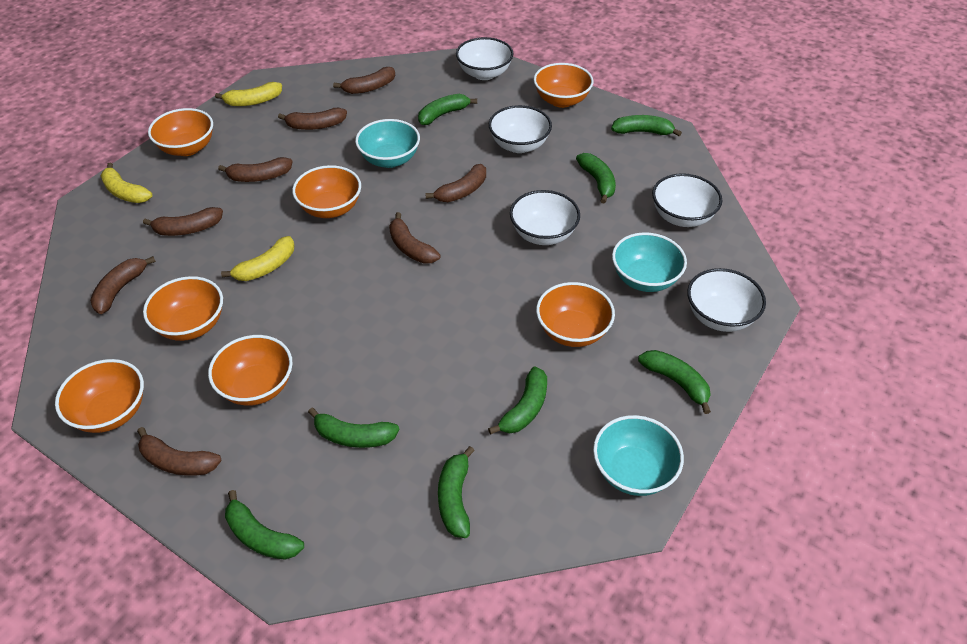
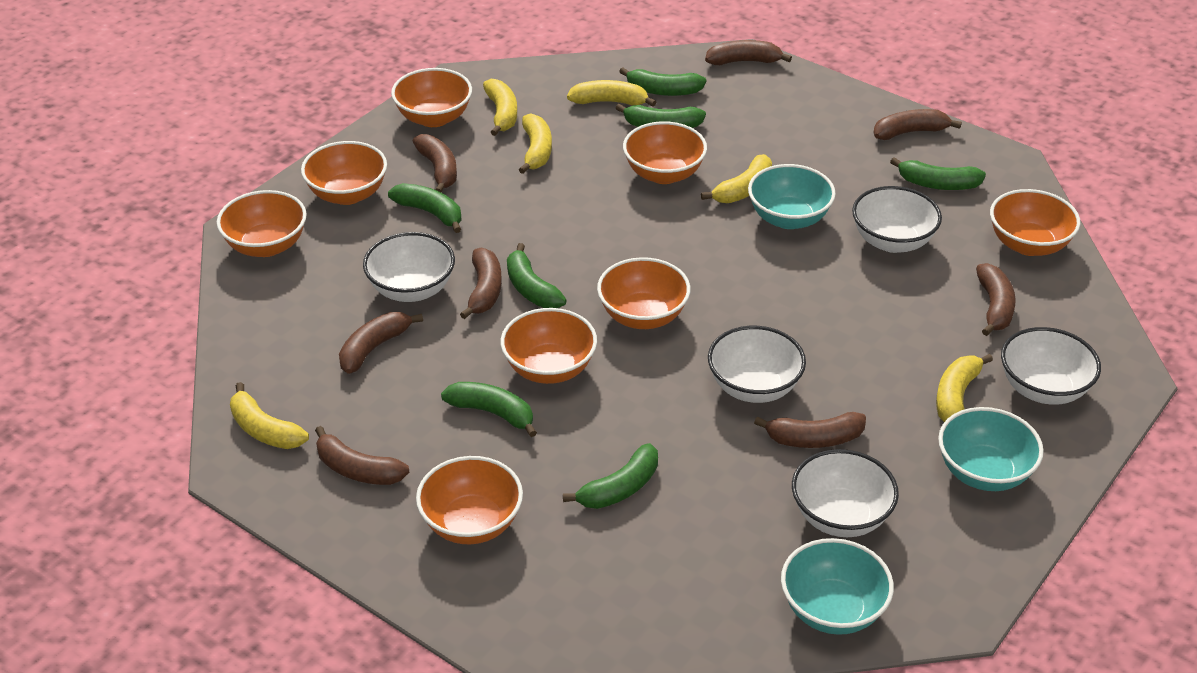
green banana: [225,490,304,560] [308,408,399,448] [418,94,477,125] [438,446,475,538] [488,367,547,435] [576,153,616,204] [611,115,682,136] [638,350,711,414] = 8 -> [388,183,462,233] [441,382,537,437] [507,243,567,308] [563,443,658,509] [616,104,706,128] [619,67,707,96] [890,157,986,190] = 7
orange bowl: [55,359,144,433] [143,276,223,341] [148,108,213,156] [208,335,293,406] [292,165,361,218] [534,63,593,108] [536,282,615,347] = 7 -> [217,190,307,257] [301,141,387,205] [391,68,472,127] [416,456,523,544] [501,308,597,384] [597,257,691,329] [623,121,707,184] [990,189,1080,256] = 8
yellow banana: [101,162,152,203] [215,82,282,106] [221,236,295,281] = 3 -> [230,382,309,449] [483,79,517,136] [519,113,552,174] [567,80,656,107] [701,154,772,203] [936,354,993,422] = 6

